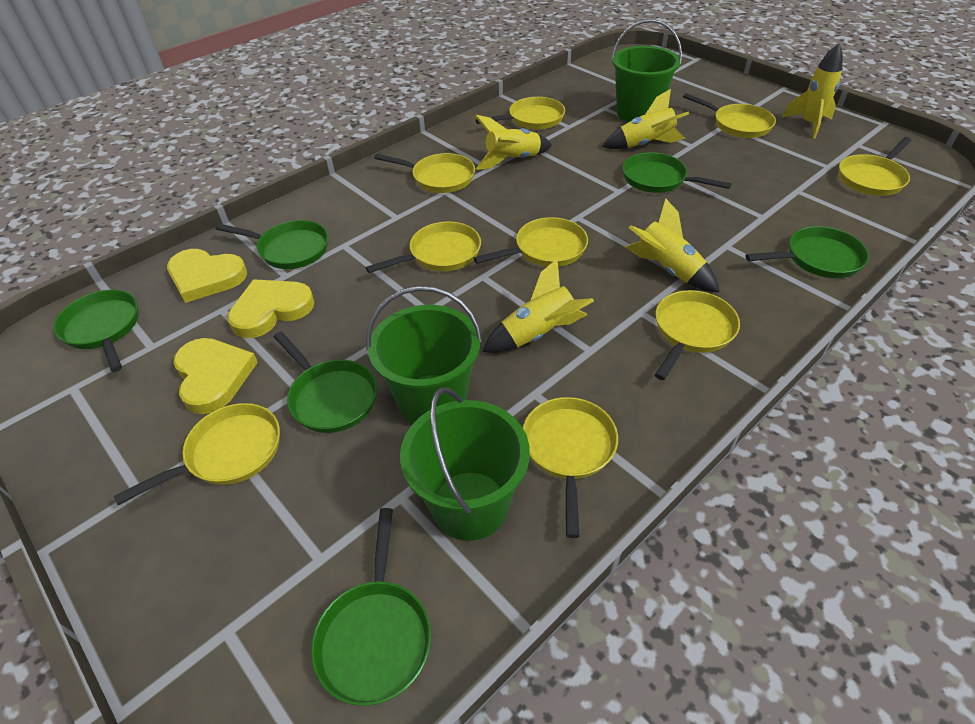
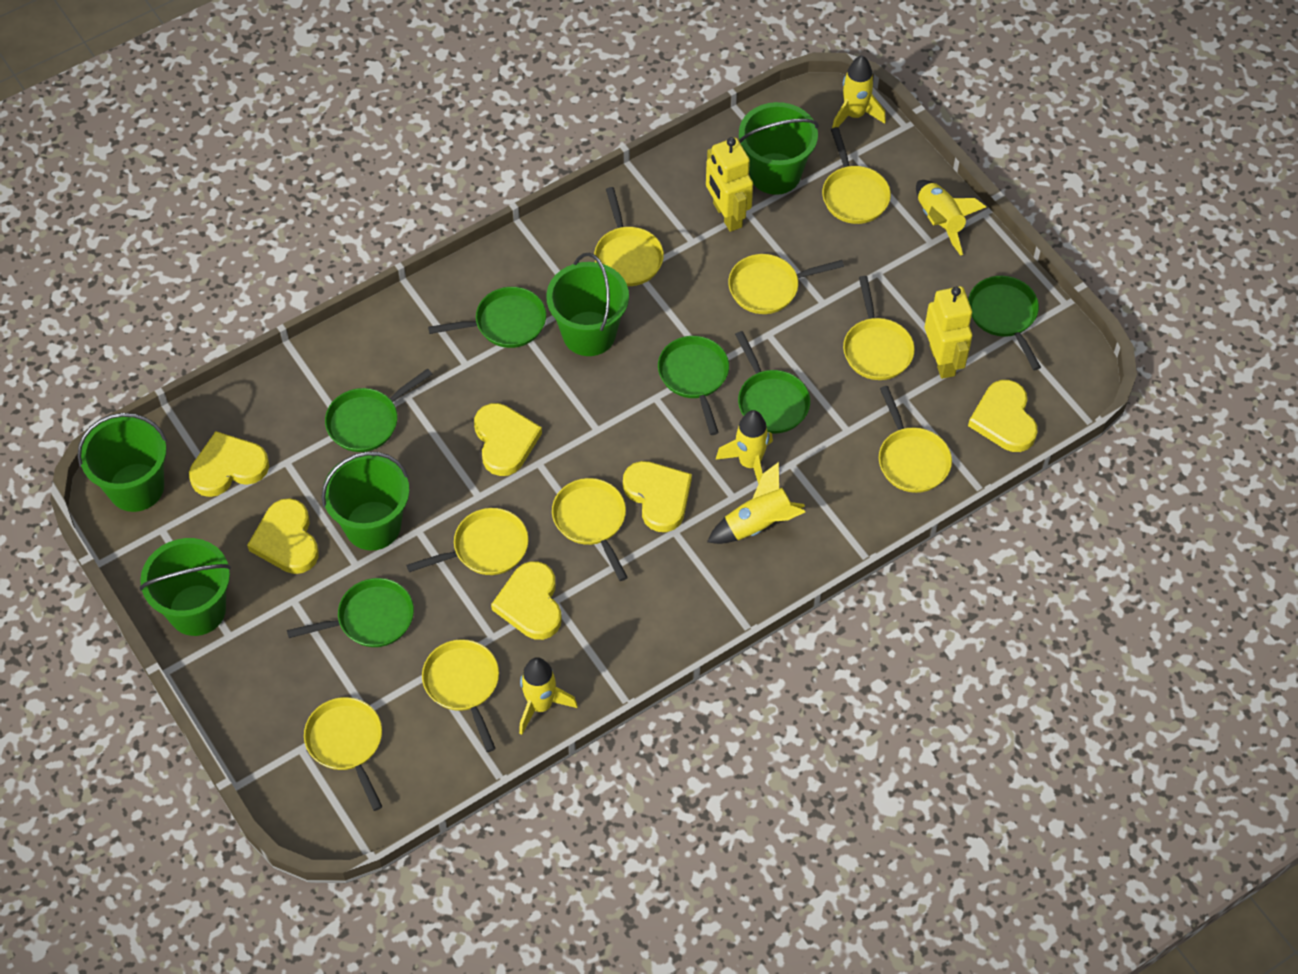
green bucket: [366,286,482,424] [400,388,530,541] [611,19,682,122] = 3 -> [77,413,167,512] [140,538,231,636] [321,452,409,551] [546,253,629,356] [739,102,819,195] = 5
yellow heart: [167,249,247,303] [173,338,258,414] [227,279,314,338] = 3 -> [189,431,269,497] [247,498,319,574] [474,403,542,476] [491,561,562,640] [623,461,692,532] [968,380,1038,452] = 6
yellow robot: none = 0 -> [706,137,753,232] [925,286,972,379] = 2

